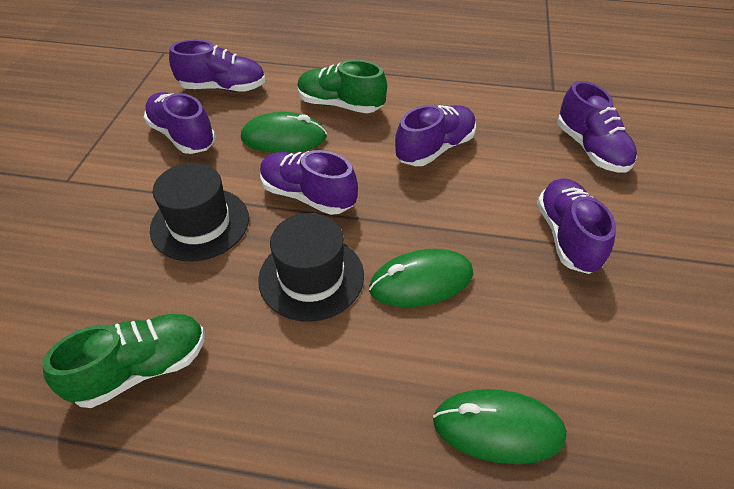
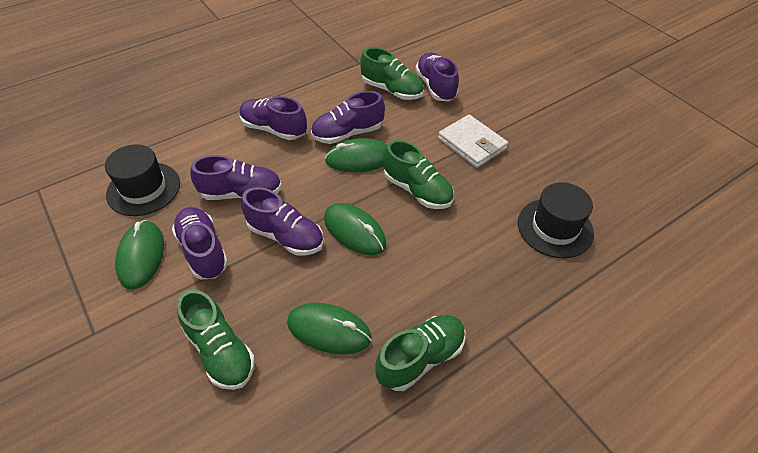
green mouse: [241,112,327,153] [369,249,473,307] [433,389,567,464] = 3 -> [115,220,164,290] [287,303,372,354] [324,203,387,255] [325,138,387,172] = 4
green shoe: [42,314,205,408] [297,60,387,113] = 2 -> [177,290,255,390] [360,47,424,100] [375,315,465,391] [383,140,454,209] = 4
white wallet: none = 0 -> [438,115,508,168] = 1

